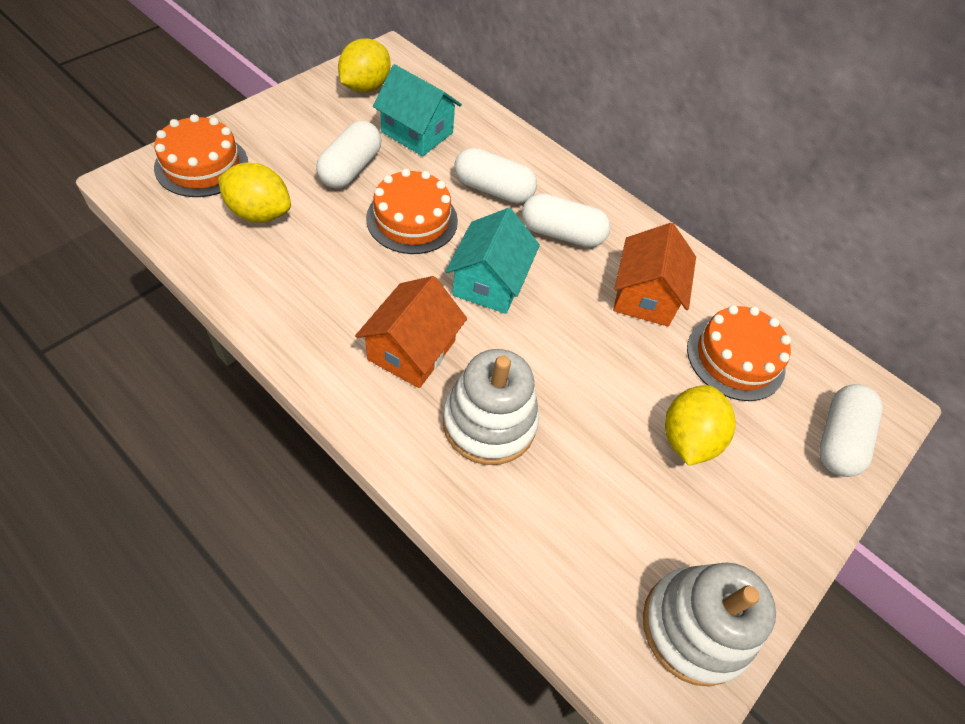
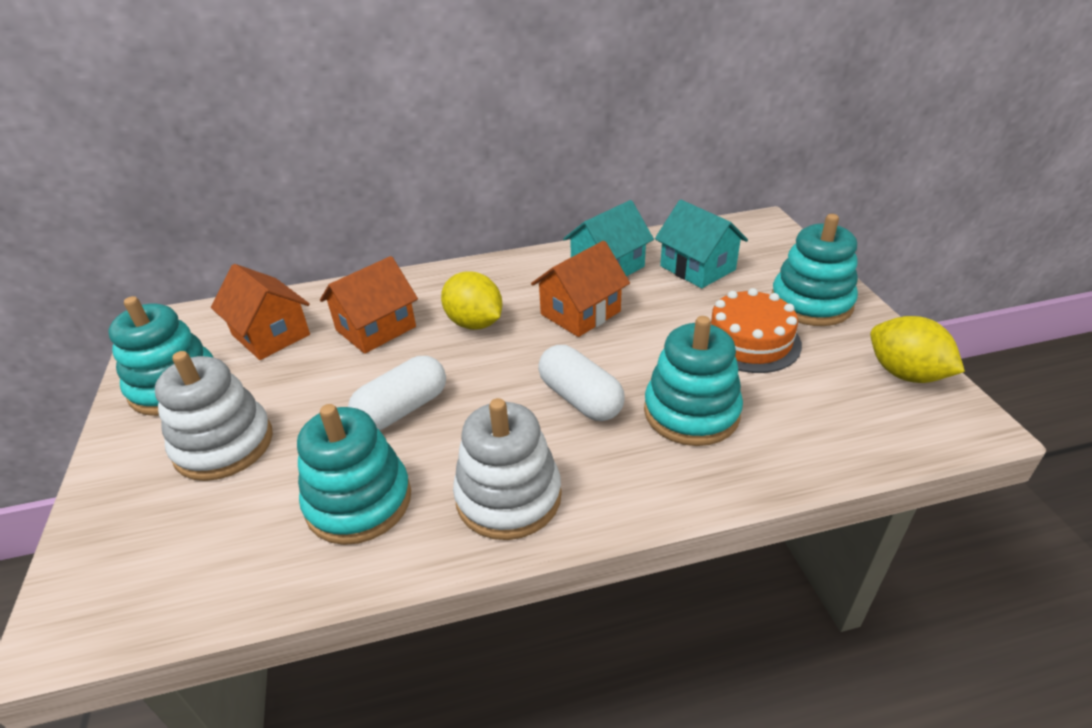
orange cake: [154,114,248,197] [366,169,458,254] [687,305,791,401] = 3 -> [710,288,802,373] = 1
orange house: [355,276,467,388] [613,223,696,326] = 2 -> [211,264,310,360] [320,256,418,354] [531,241,630,337] = 3
turquoise stacking toy: none = 0 -> [108,296,214,416] [297,404,411,545] [644,316,743,446] [771,214,858,326] = 4
white capsule: [316,121,382,189] [454,148,537,204] [522,193,610,247] [819,384,883,477] = 4 -> [348,356,446,430] [538,345,625,421] = 2
yellow lemon: [218,162,291,222] [338,38,391,92] [665,385,736,466] = 3 -> [441,272,502,330] [870,316,965,383] = 2

